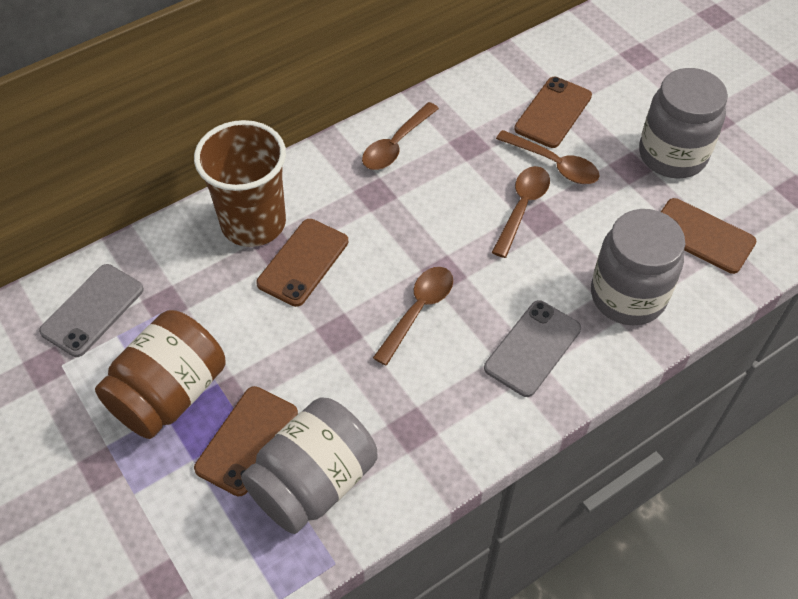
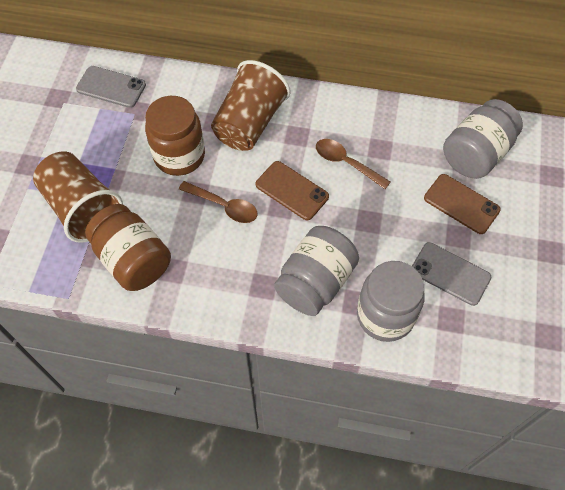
brown cup: [194,120,286,247] = 1 -> [33,151,123,243] [211,60,291,151] = 2
brown jar: [95,310,226,439] = 1 -> [85,204,171,291] [145,96,205,176] = 2
brown phone: [194,386,298,496] [256,219,348,307] [514,77,592,148] [661,198,757,274] = 4 -> [256,161,329,220] [424,174,501,234] = 2
brown spoon: [362,102,439,170] [373,267,453,366] [492,166,550,258] [496,130,599,184] = 4 -> [179,181,258,223] [316,139,390,189] = 2

